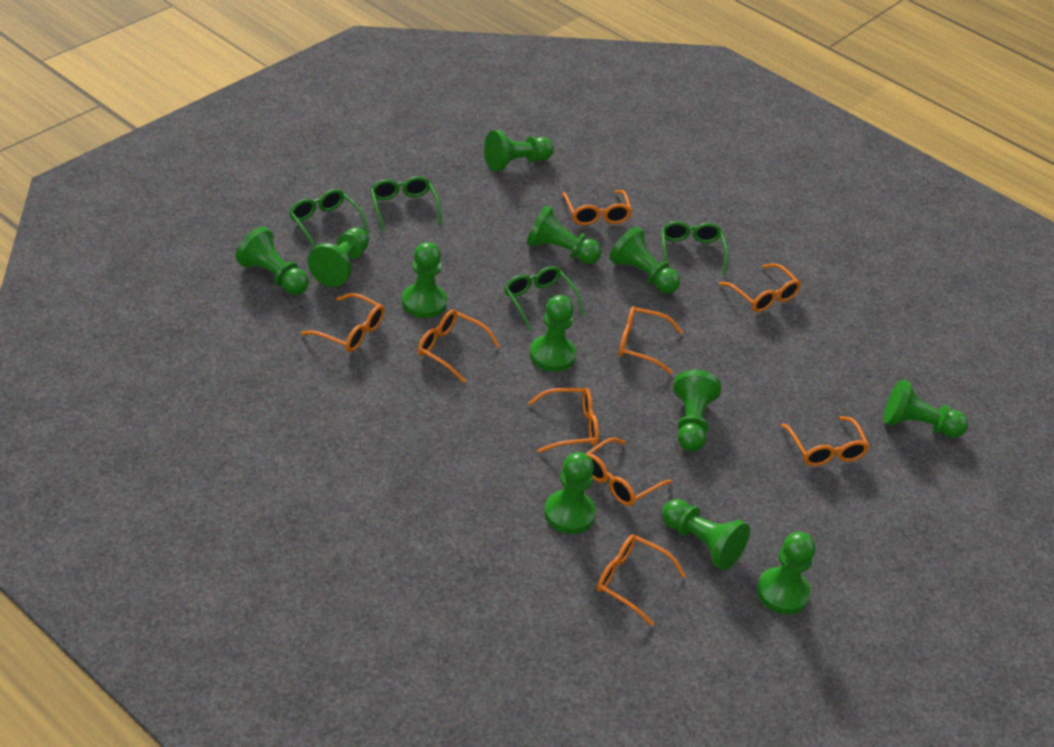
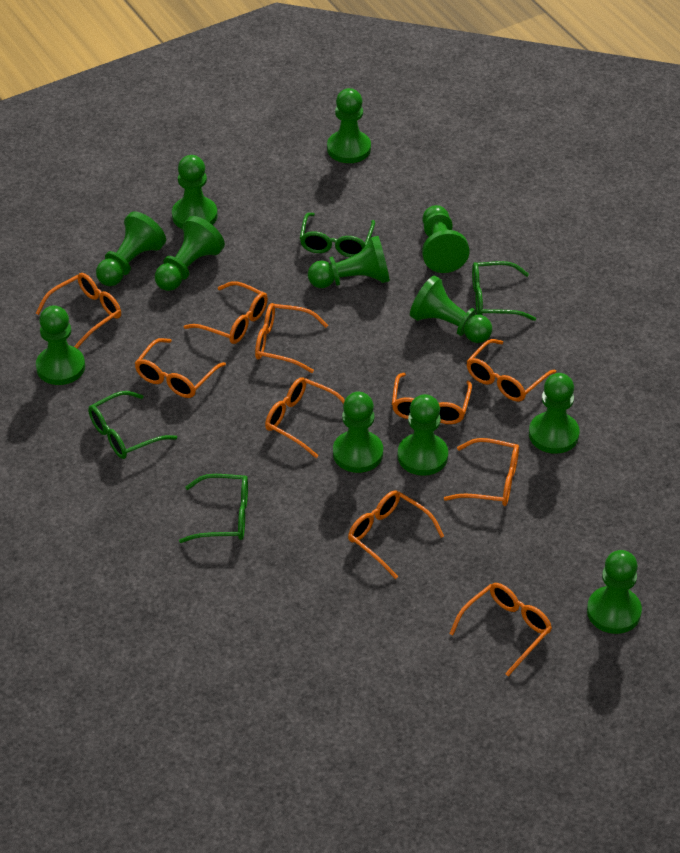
orange glasses: [301,293,385,352] [418,309,500,383] [528,388,599,453] [562,190,632,225] [586,438,672,506] [597,534,686,626] [618,306,683,374] [719,263,801,312] [781,416,870,466] = 9 -> [36,273,121,348] [135,338,226,398] [184,281,268,344] [255,303,328,373] [265,377,345,458] [348,491,444,579] [392,373,472,424] [444,438,519,506] [449,583,552,676] [467,339,556,402] = 10

